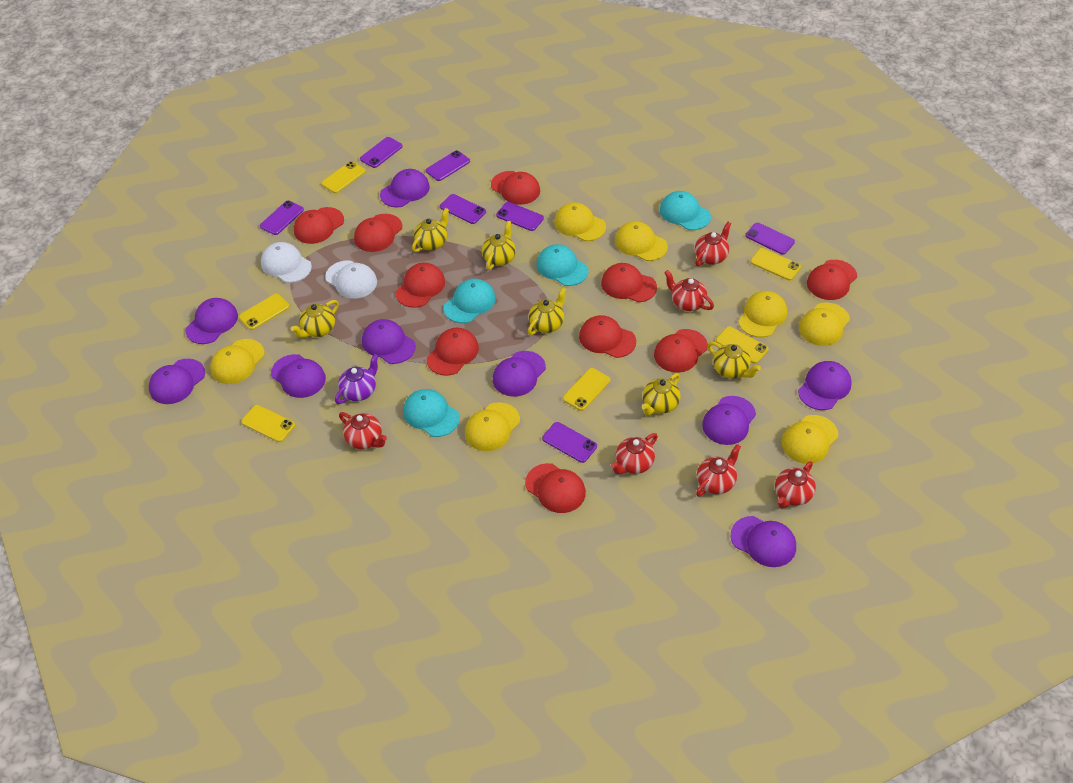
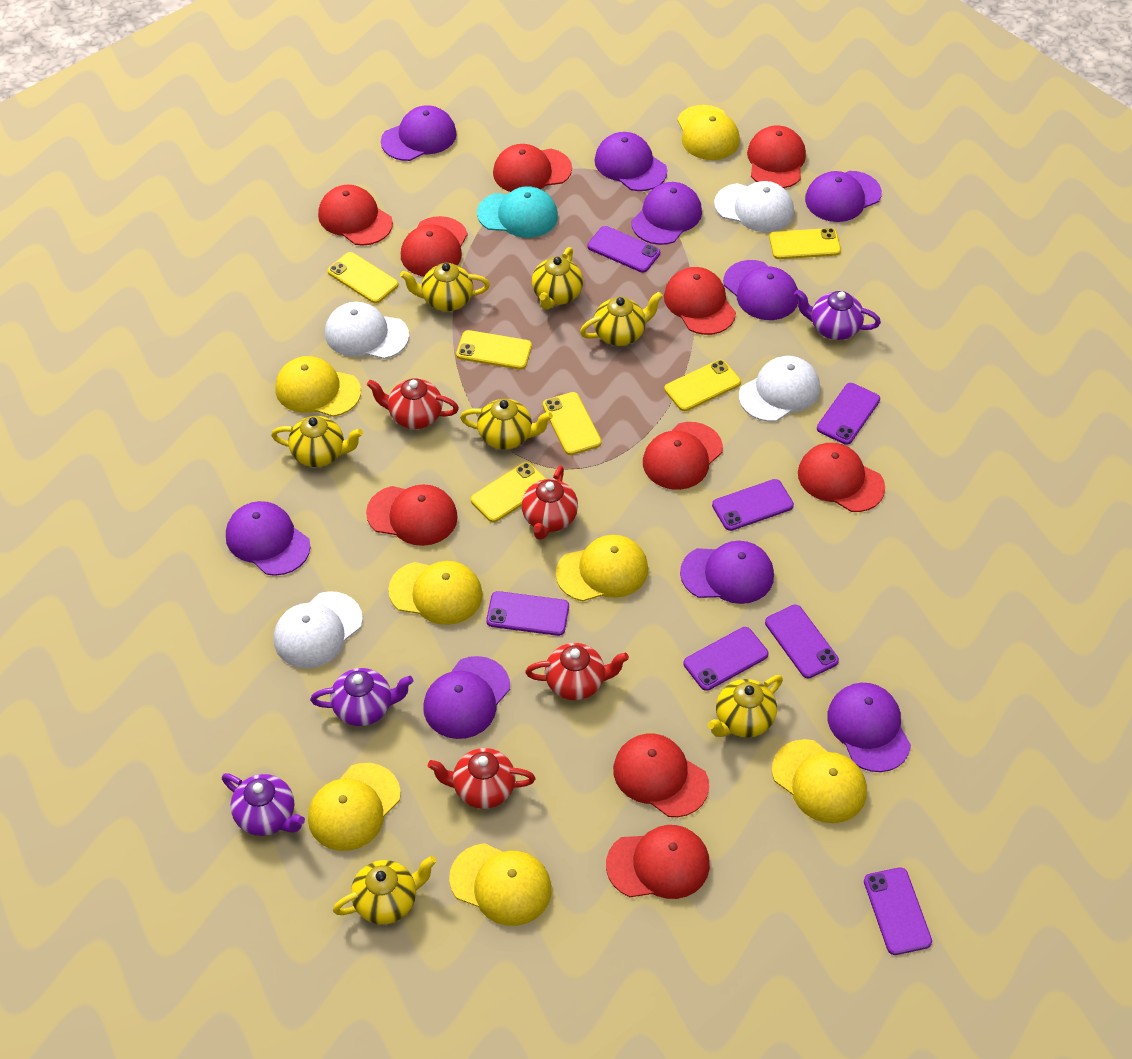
purple teapot: [335,354,379,404] = 1 -> [222,773,305,836] [310,668,413,726] [794,289,881,340] = 3
red teapot: [339,412,387,449] [611,433,658,474] [664,270,714,311] [695,222,731,266] [696,444,741,497] [775,461,816,508] = 6 -> [367,378,459,429] [428,748,535,809] [522,465,578,540] [525,643,629,700] = 4
turquoise cap: [403,389,460,437] [443,279,496,323] [536,244,588,286] [660,191,711,230] = 4 -> [477,186,558,238] = 1
white cap: [261,242,312,283] [325,261,377,299] = 2 -> [274,591,363,668] [325,302,409,359] [714,181,794,232] [739,356,820,422] = 4
yellow teapot: [291,300,339,338] [412,208,449,252] [482,221,516,270] [528,287,566,335] [642,373,681,415] [708,342,761,379] = 6 -> [271,416,363,467] [333,856,436,925] [400,263,490,311] [460,399,553,450] [532,247,583,310] [580,292,663,346] [708,675,783,737] = 7

